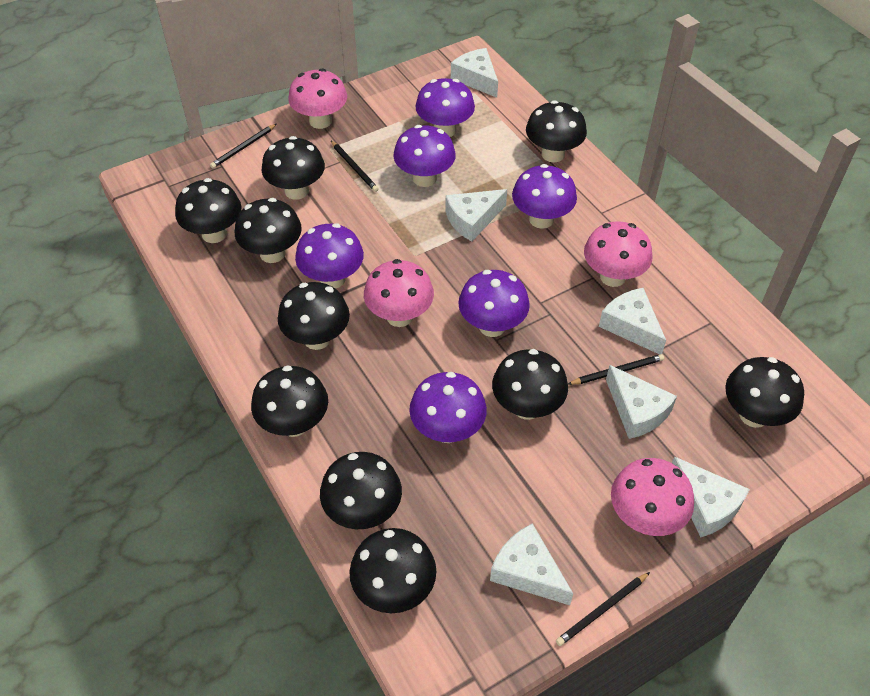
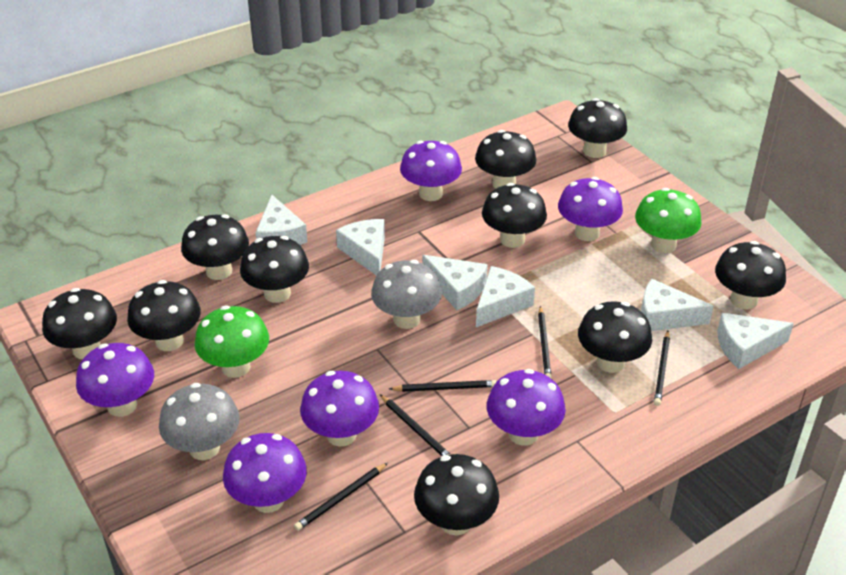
black pencil: [210,124,277,168] [331,141,379,192] [556,572,650,646] [568,354,664,385] = 4 -> [294,463,388,531] [380,394,451,456] [389,380,497,392] [538,306,552,378] [654,331,670,406] = 5
green mushroom: none = 0 -> [195,305,269,378] [635,188,702,253] = 2
grey mushroom: none = 0 -> [159,383,240,460] [371,260,442,329] = 2
pink mushroom: [288,68,347,129] [364,259,434,327] [584,221,652,287] [611,458,694,536] = 4 -> none = 0

